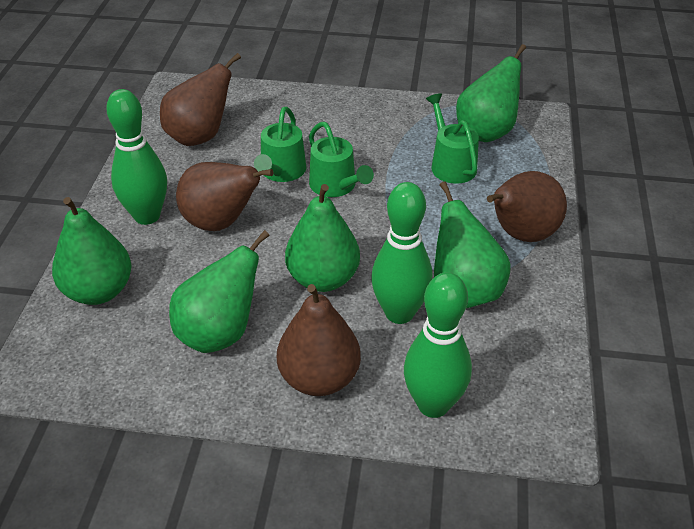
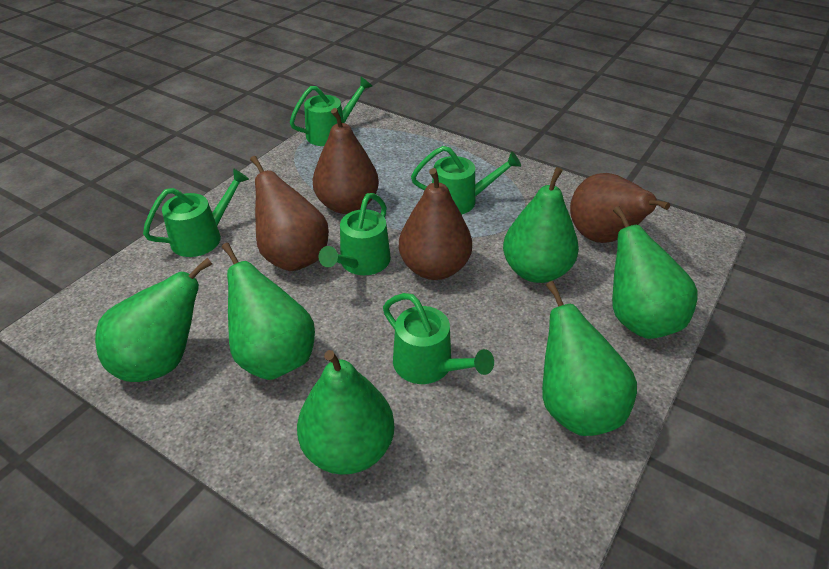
green bowling pin: [106,89,167,225] [371,182,432,324] [404,272,472,418] = 3 -> none = 0
green pear: [52,197,132,305] [169,230,270,353] [285,184,360,292] [434,181,511,308] [456,44,526,142] = 5 -> [95,258,212,382] [222,243,315,380] [297,350,394,475] [503,167,579,283] [542,281,637,436] [612,206,697,339] = 6
green watering can: [254,107,306,182] [309,122,374,197] [426,93,479,184] = 3 -> [143,168,249,257] [290,77,372,146] [318,193,391,275] [383,293,494,384] [411,146,521,214] = 5

